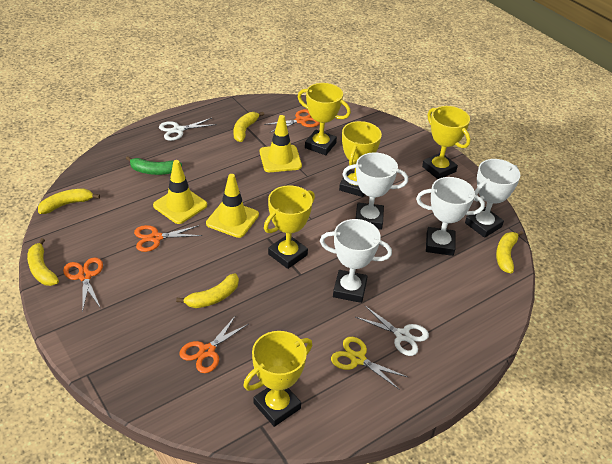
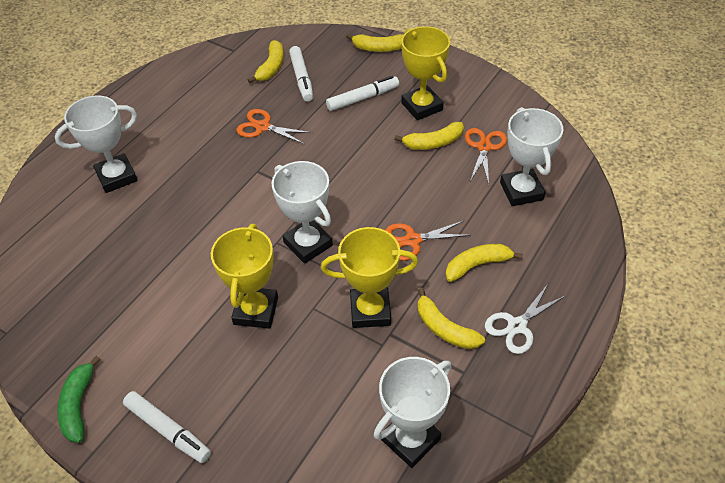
orange scissors: [63,257,103,313] [134,225,202,252] [179,315,248,373] [264,109,320,132] = 4 -> [236,109,312,144] [385,221,471,261] [465,128,507,184] = 3
white marker: none = 0 -> [123,391,211,463] [289,46,313,102] [326,76,399,111] = 3
white scissors: [159,118,217,141] [356,306,429,356] = 2 -> [485,284,566,354] = 1
yellow scissors: [331,337,408,390] = 1 -> none = 0
yellow traffic cone: [153,160,207,224] [206,174,259,238] [260,115,302,172] = 3 -> none = 0
yellow trophy: [243,331,312,427] [264,185,315,269] [297,83,351,155] [339,121,382,197] [422,106,470,179] = 5 -> [211,224,278,329] [321,227,418,328] [401,26,450,121] = 3

